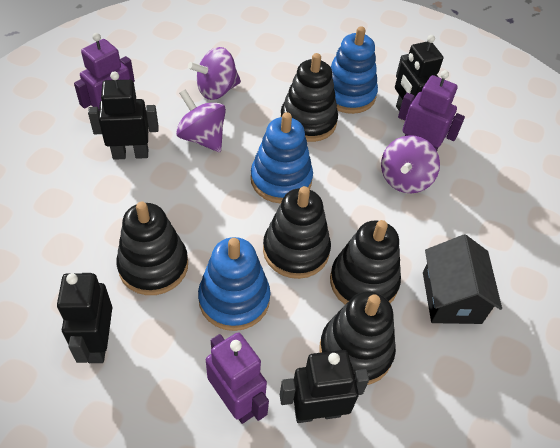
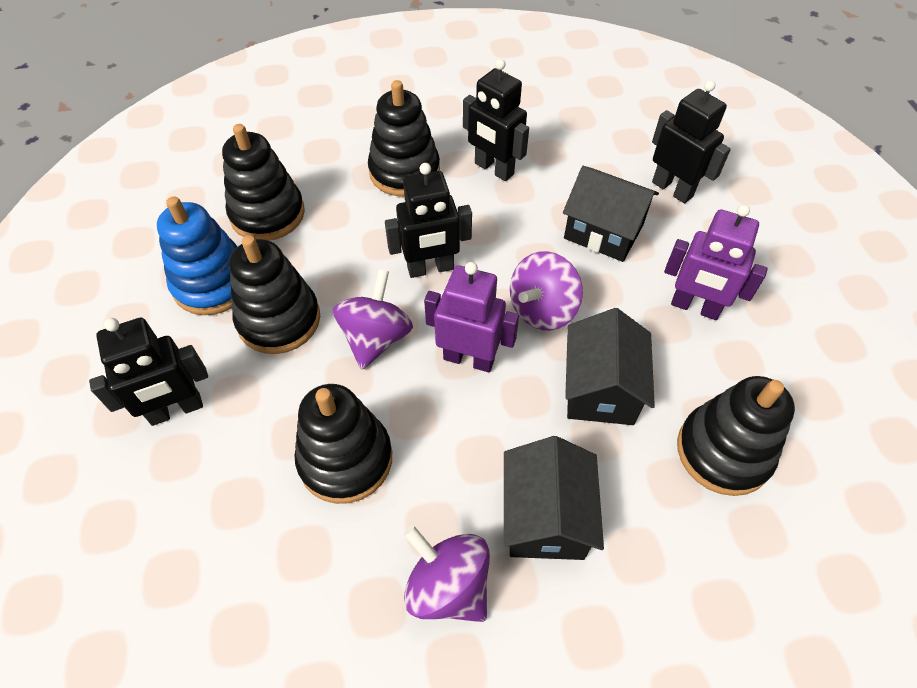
black house: [423,234,502,324] = 1 -> [504,436,604,560] [563,166,659,262] [565,308,655,425] = 3
blue stacking toy: [198,237,270,331] [251,112,313,203] [330,26,378,114] = 3 -> [157,196,238,315] = 1
purple robot: [74,33,135,109] [206,332,269,424] [398,70,465,151] = 3 -> [424,262,519,372] [664,204,768,320] = 2

